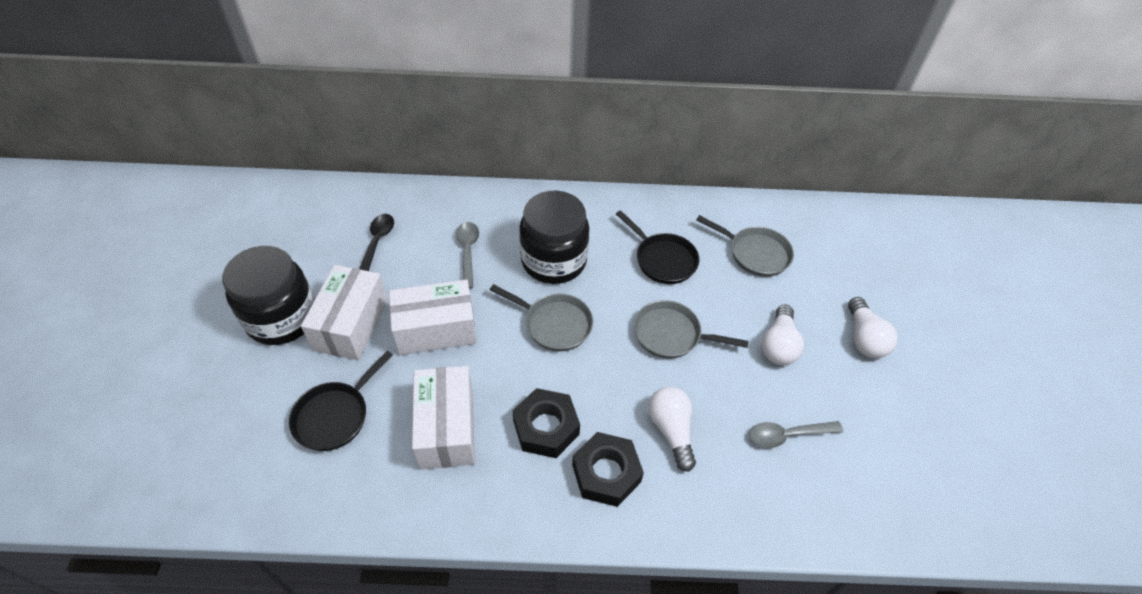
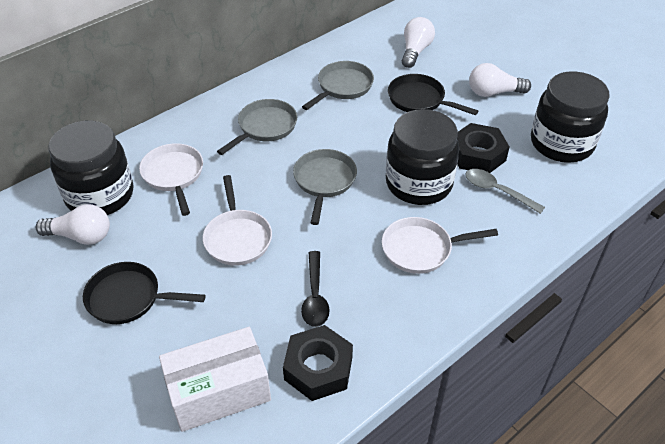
black jar: [222,246,315,345] [519,191,589,284] = 2 -> [49,121,133,215] [386,109,459,205] [531,71,610,163] = 3
grey spoon: [456,222,479,289] [749,421,843,448] = 2 -> [465,169,545,214] = 1
white box: [301,265,388,360] [389,280,477,355] [412,366,475,470] = 3 -> [159,327,271,432] = 1
white pan: none = 0 -> [139,143,203,216] [203,175,272,266] [382,217,498,274] = 3

